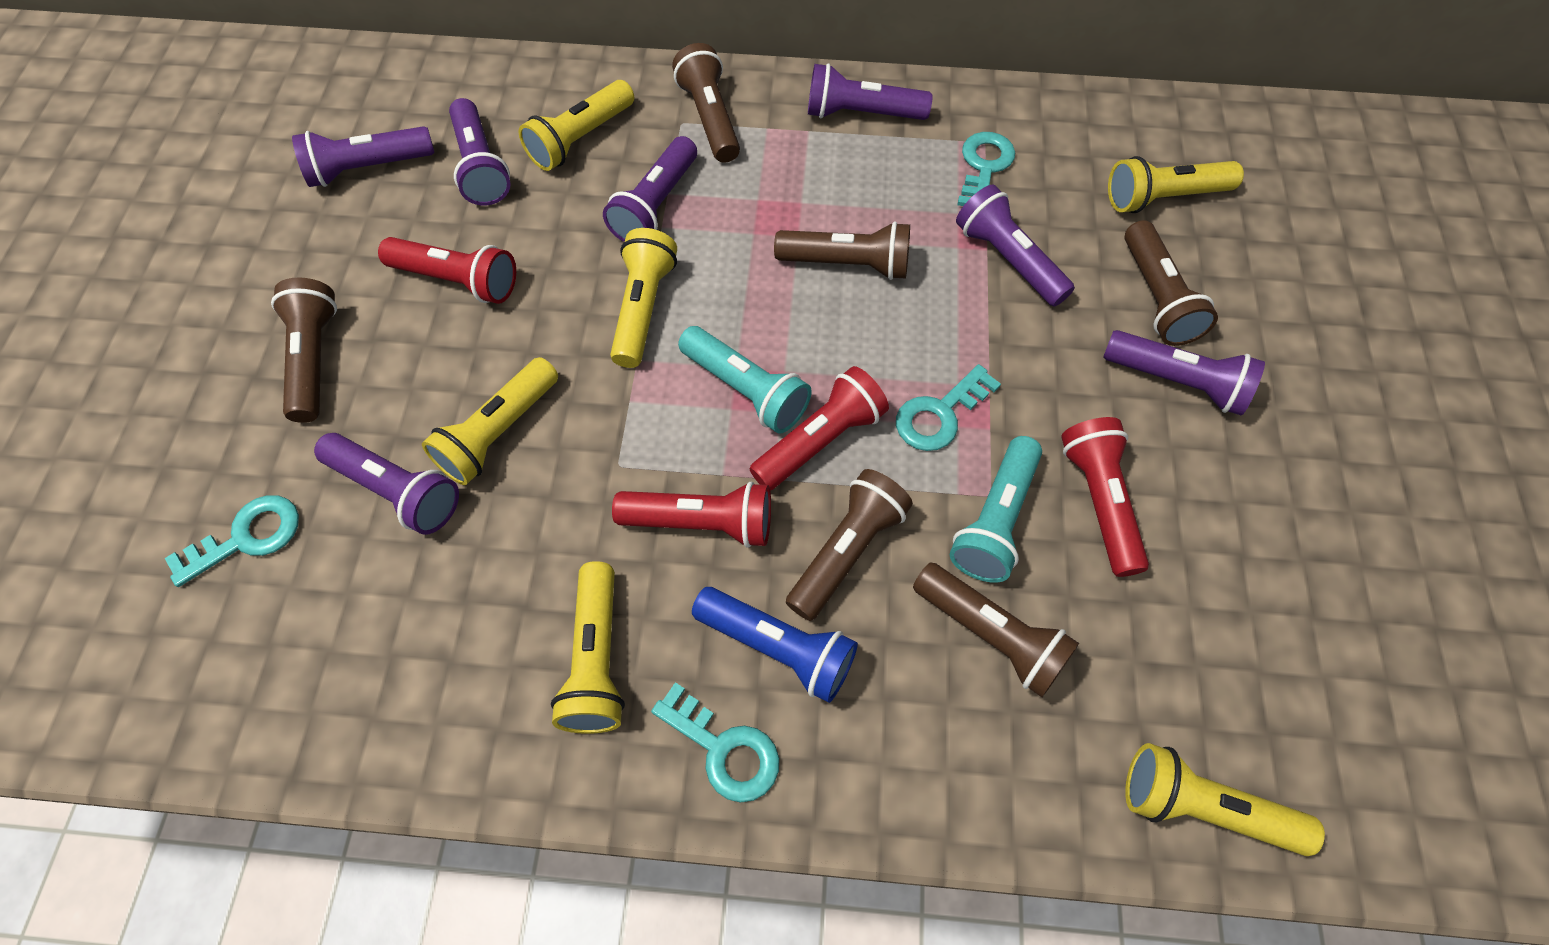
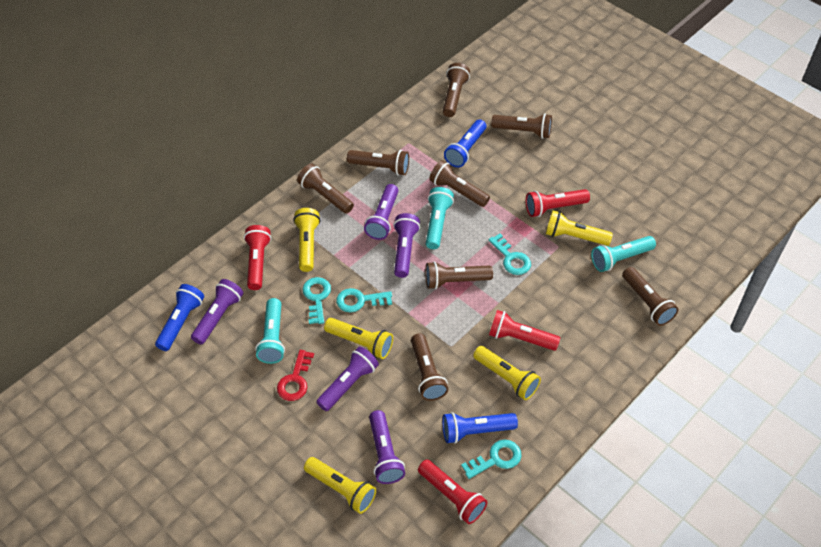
blue flashlight: [692,587,858,703] = 1 -> [155,284,204,351] [442,412,518,444] [444,119,486,167] = 3
brown flashlight: [271,277,337,423] [672,43,740,162] [774,221,910,280] [786,469,913,621] [913,563,1079,697] [1124,220,1218,346] = 6 -> [297,164,354,214] [347,150,409,176] [411,333,448,401] [425,261,493,289] [429,160,490,207] [443,63,470,117] [491,114,552,139] [622,267,679,326] = 8
purple flashlight: [292,126,435,187] [314,433,459,535] [449,98,511,206] [603,136,697,242] [808,63,933,120] [956,185,1075,306] [1103,330,1265,415] = 7 -> [191,279,243,345] [316,346,379,411] [364,184,398,240] [369,410,405,484] [393,213,420,278] = 5
red key: none = 0 -> [277,350,314,401] = 1
turquoise flashlight: [678,326,812,434] [950,436,1042,583] = 2 -> [255,298,285,364] [426,187,454,249] [591,236,656,272] = 3
yellow flashlight: [422,357,558,485] [519,80,634,171] [551,561,625,734] [610,228,677,368] [1108,156,1244,213] [1125,743,1325,856] = 6 -> [293,208,320,272] [304,457,376,514] [324,318,393,359] [473,346,541,400] [546,210,613,246] = 5

